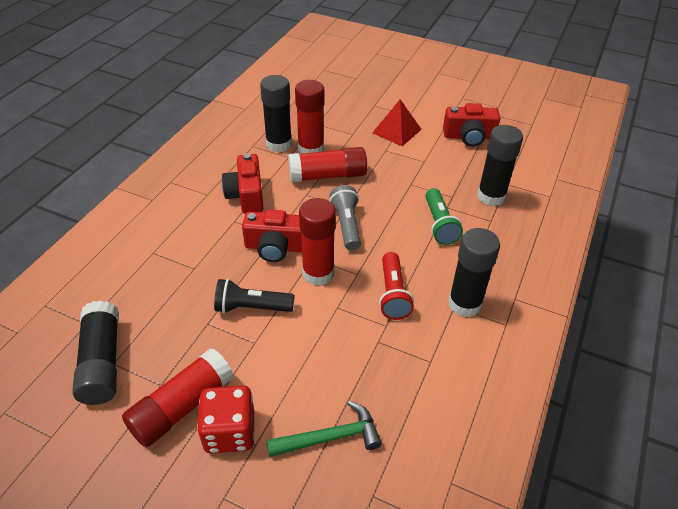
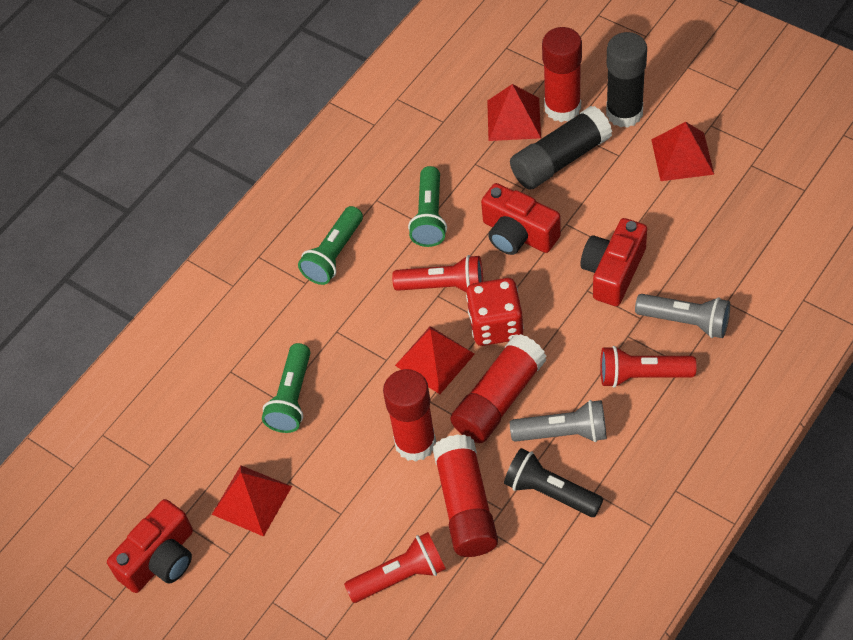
black glue stick: [72,300,119,405] [260,75,292,152] [448,228,500,317] [477,125,523,206] = 4 -> [510,106,612,190] [606,32,647,128] = 2
green flashlight: [425,188,463,245] = 1 -> [262,343,310,433] [298,206,363,285] [408,166,447,247] = 3
green hammer: [266,401,382,457] = 1 -> none = 0
grey flashlight: [329,185,361,250] = 1 -> [510,400,607,442] [635,294,730,338] = 2
red flashlight: [379,252,414,320] = 1 -> [344,532,446,603] [392,255,483,292] [600,346,696,388] = 3
red pyramid: [372,99,422,146] = 1 -> [212,466,292,537] [395,326,475,394] [487,84,541,141] [651,122,714,181] = 4

